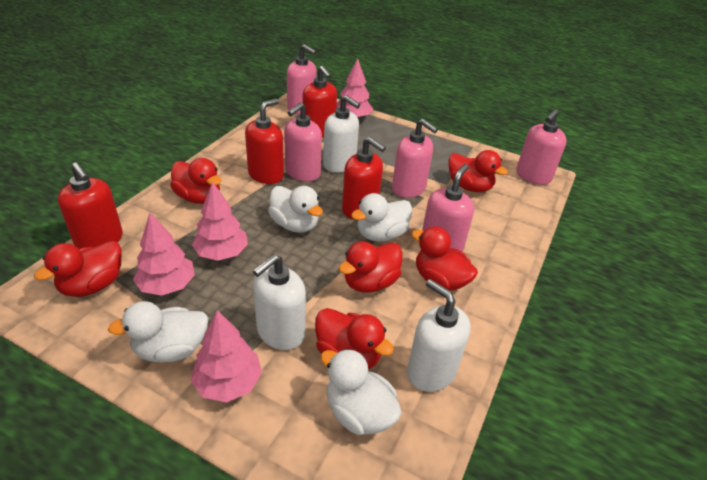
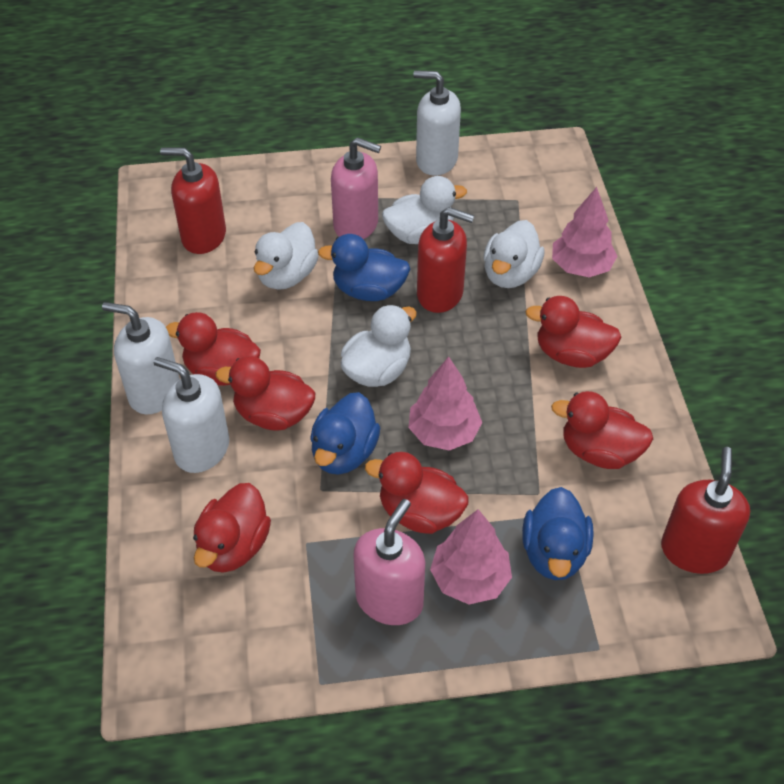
blue duck: none = 0 -> [310,392,381,475] [318,234,410,301] [522,487,594,580] = 3
pink soap dispenser: [284,102,322,182] [287,44,317,114] [392,119,438,198] [422,164,474,252] [516,109,567,185] = 5 -> [331,137,381,239] [353,499,425,625] = 2
pink tree: [133,213,195,296] [191,310,262,402] [192,181,248,261] [336,58,373,118] = 4 -> [408,357,482,450] [430,509,512,604] [552,187,617,277] = 3
red soap dispenser: [58,162,123,249] [245,99,284,184] [303,66,337,138] [342,137,386,219] = 4 -> [160,147,226,254] [417,207,474,313] [661,447,750,574] = 3

